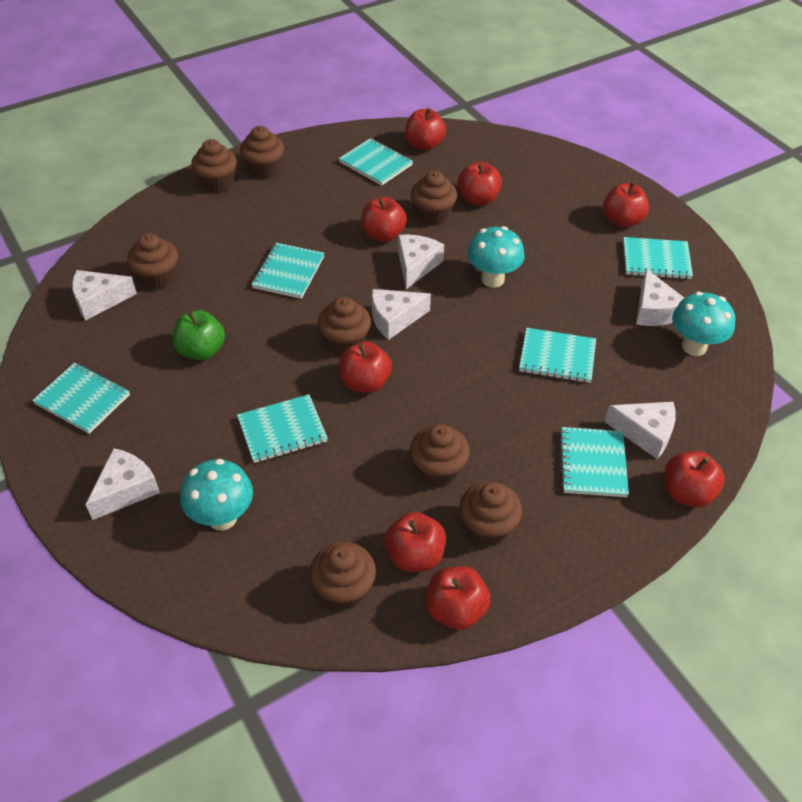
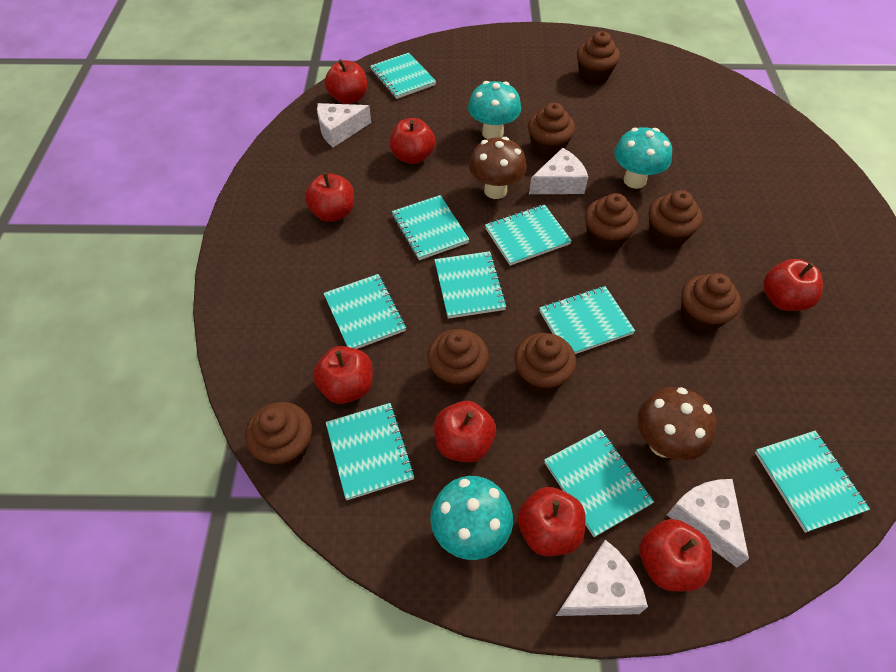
brown mushroom: none = 0 -> [469,137,526,199] [637,387,717,461] = 2
green apple: [173,310,225,360] = 1 -> none = 0
turquoise notebook: [32,363,130,434] [237,394,328,463] [251,243,324,299] [339,138,413,186] [519,328,596,383] [559,427,629,497] [623,237,693,279] = 7 -> [323,274,406,349] [326,403,415,500] [370,53,436,99] [392,195,470,260] [434,251,507,319] [485,205,572,266] [539,286,635,354] [544,430,654,537] [755,431,870,533] = 9
white cheese: [72,270,137,321] [85,448,160,520] [372,289,431,340] [398,235,444,289] [605,402,676,459] [636,269,684,326] = 6 -> [317,103,371,148] [529,148,588,194] [556,540,648,616] [667,479,749,568] = 4

